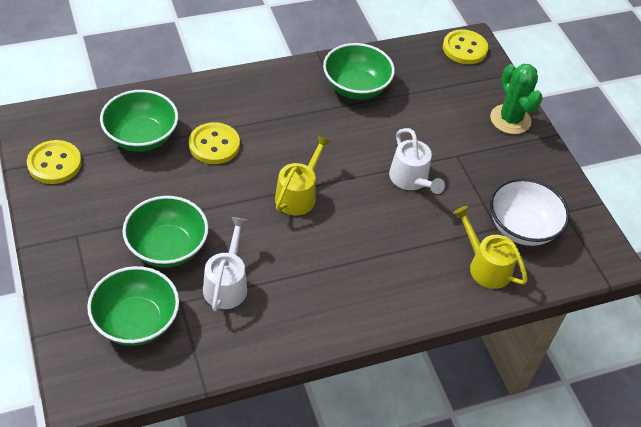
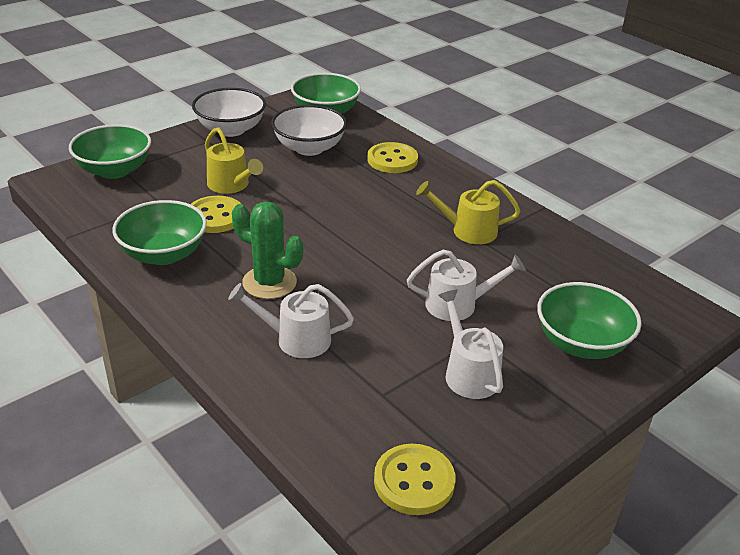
white bowl: [490,178,570,246] = 1 -> [192,88,266,137] [271,105,347,156] = 2
white watering can: [203,217,247,311] [389,128,445,194] = 2 -> [228,283,354,358] [407,249,526,321] [438,290,503,399] = 3

